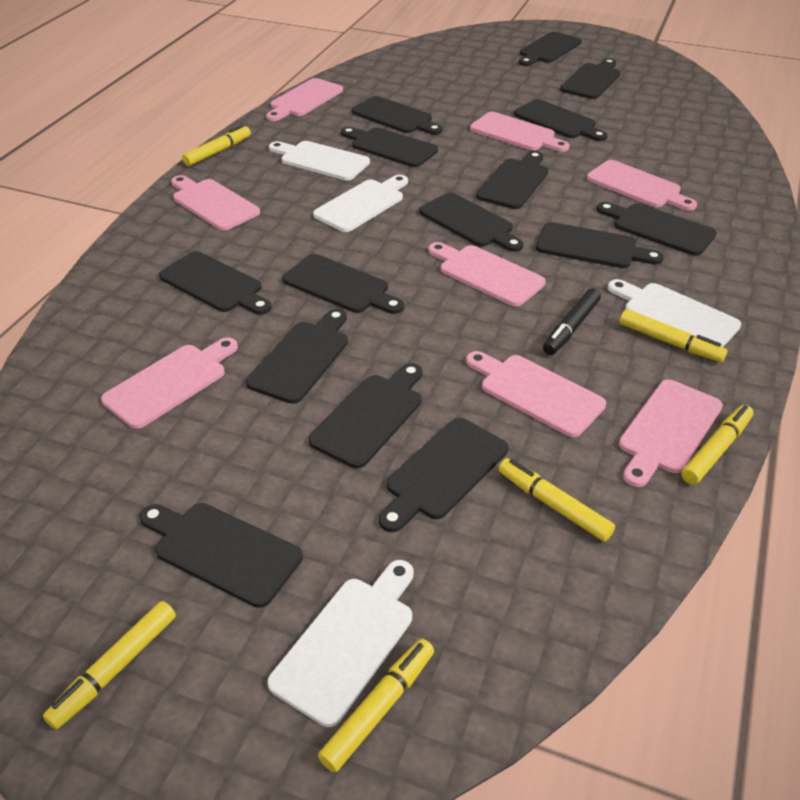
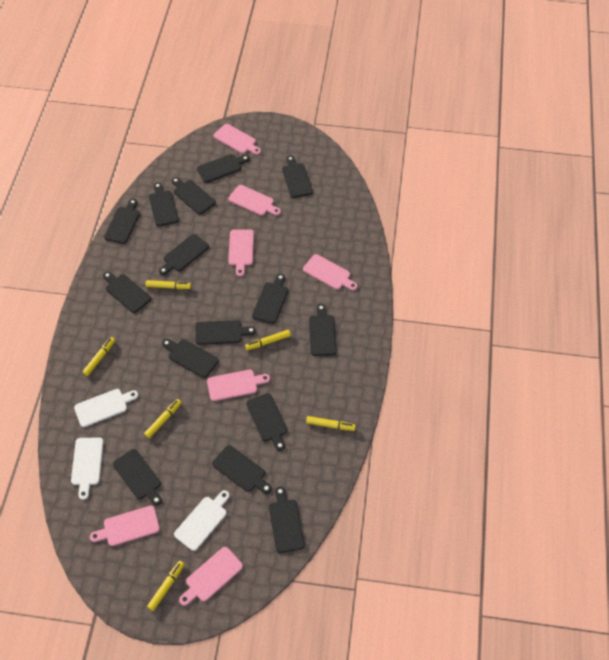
black marker: [543,288,601,355] = 1 -> none = 0
pink cutting board: [101,337,238,429] [171,175,260,231] [266,78,343,121] [428,242,546,306] [466,351,606,437] [470,112,570,152] [587,160,697,211] [619,379,723,487] = 8 -> [90,506,160,546] [179,547,243,606] [207,370,270,401] [214,124,261,155] [228,185,281,216] [229,229,254,276] [303,254,358,290] = 7
white cutting board: [267,560,414,727] [269,141,370,180] [313,175,408,232] [608,279,741,347] = 4 -> [71,437,103,500] [74,389,138,427] [174,490,230,551] = 3

